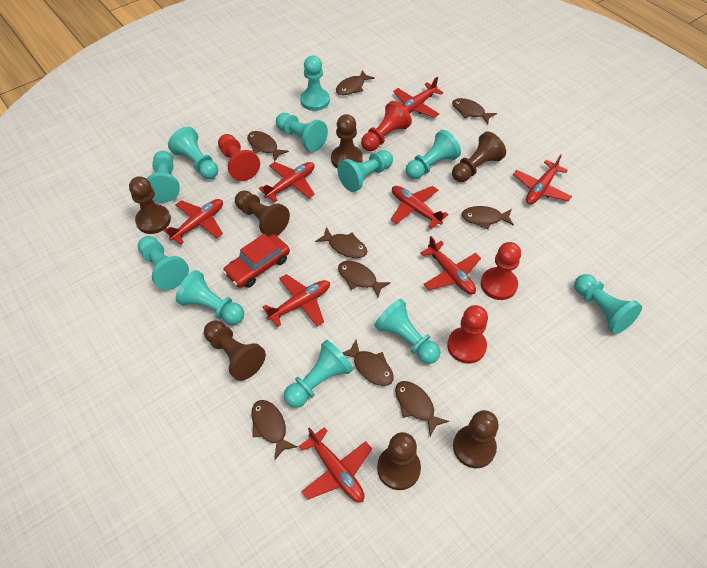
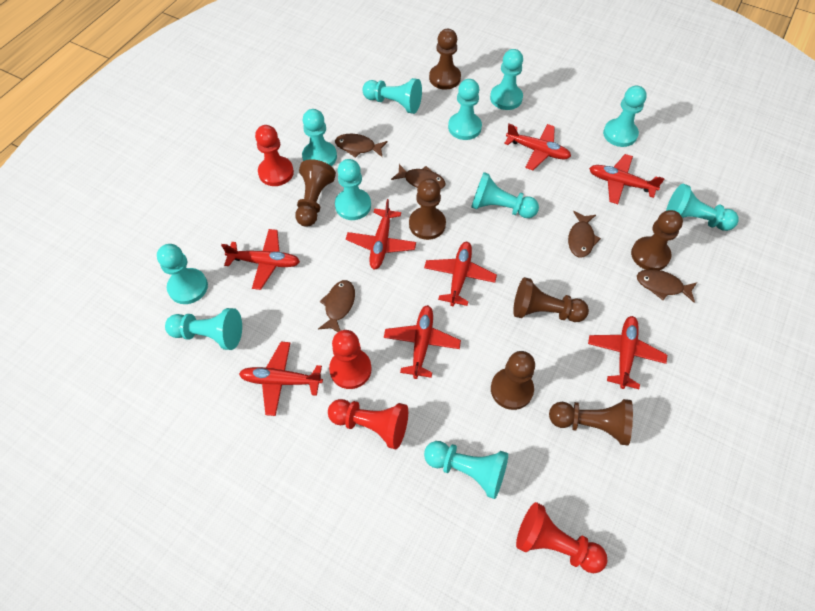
brown fish: [247,131,289,162] [251,400,298,460] [315,227,367,258] [336,70,375,95] [338,261,391,298] [342,340,394,386] [395,381,449,436] [452,98,497,124] [461,206,514,230] = 9 -> [318,280,355,332] [335,134,387,158] [391,164,446,189] [568,211,601,257] [637,269,697,303] = 5
red car: [223,234,290,288] = 1 -> none = 0

